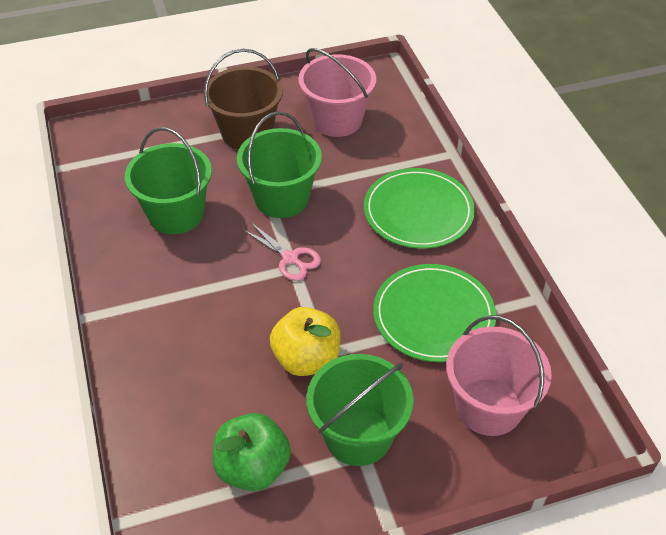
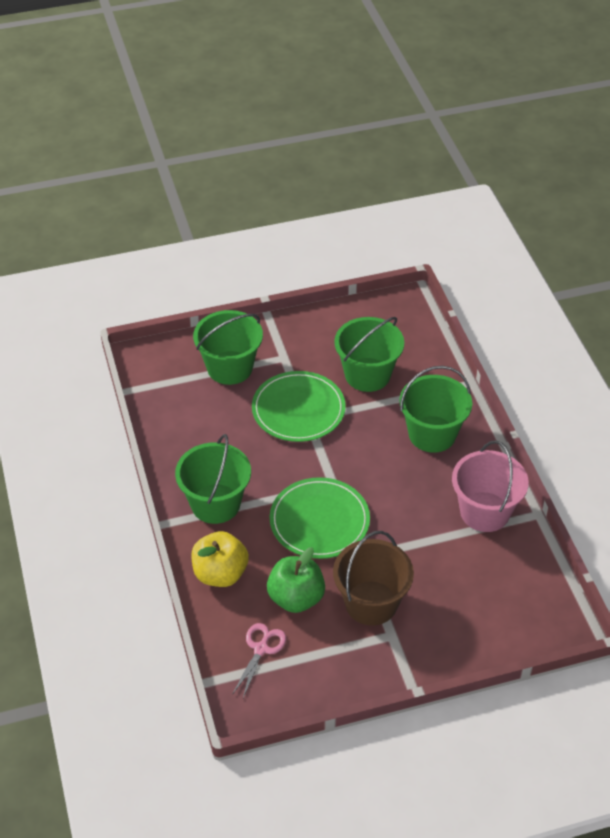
green bucket: [125,127,212,234] [237,111,322,218] [307,354,414,466] = 3 -> [175,434,251,524] [193,310,263,385] [334,317,404,392] [399,366,472,452] = 4
pink bucket: [298,48,376,137] [446,315,552,436] = 2 -> [452,440,529,532] = 1

